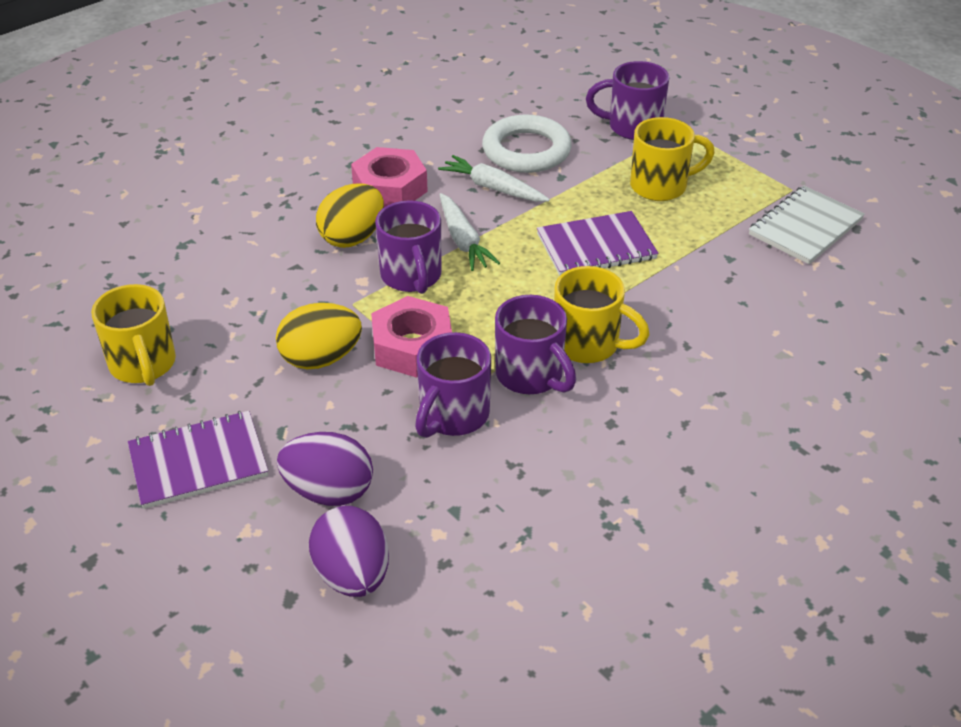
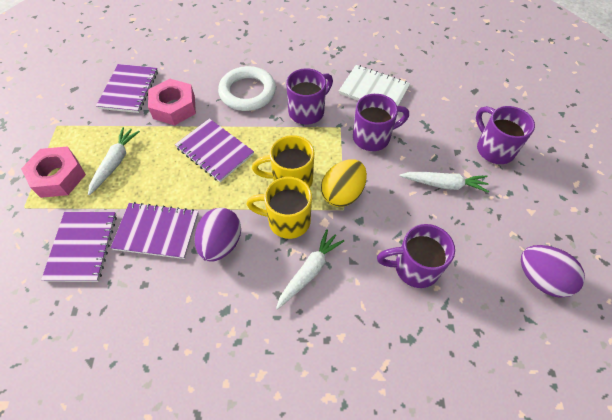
purple notebook: [128,411,268,509] [537,211,658,276] = 2 -> [41,212,117,282] [96,64,158,113] [111,202,199,259] [175,118,254,182] = 4
white carrot: [438,155,550,202] [439,193,500,271] = 2 -> [88,127,140,195] [276,229,345,310] [400,172,489,193] = 3
yellow egg: [276,303,362,369] [316,184,384,248] = 2 -> [321,159,367,207] = 1
yellow mug: [91,284,176,386] [554,266,650,363] [630,117,715,201] = 3 -> [246,177,312,239] [252,135,315,188] = 2

